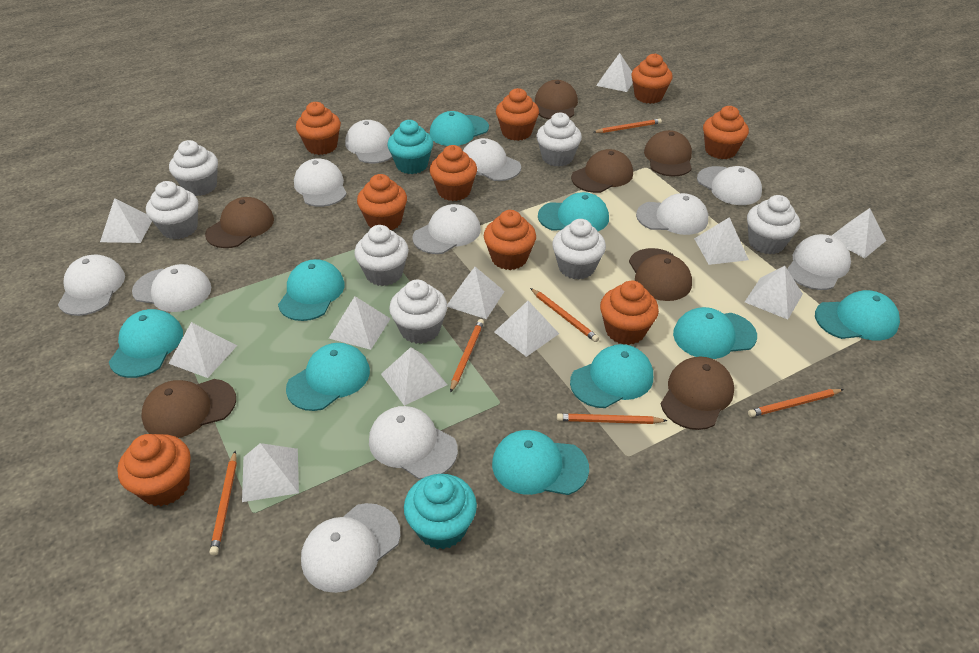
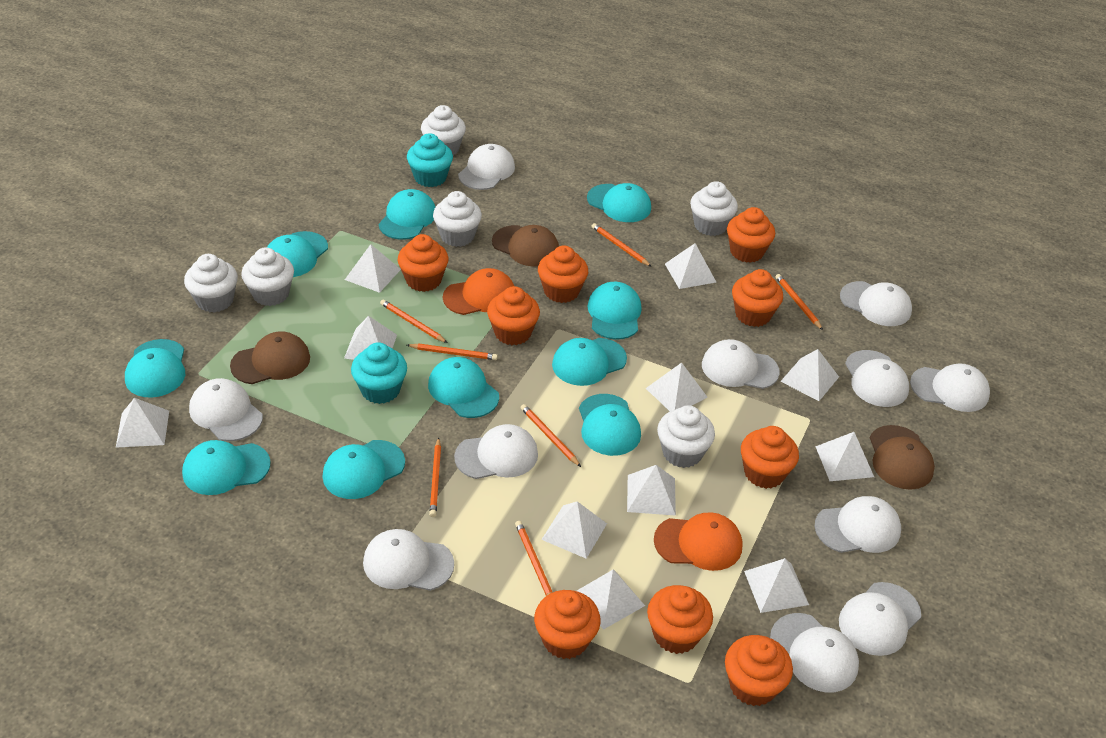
brown cap: [141,379,236,438] [205,197,274,248] [535,80,578,119] [571,149,633,193] [629,248,692,301] [644,130,692,177] [661,357,734,430] = 7 -> [230,332,310,384] [492,225,559,267] [870,425,935,490] = 3
orange cap: none = 0 -> [443,268,514,315] [654,513,743,571] = 2
orange pencil: [210,450,237,555] [450,319,484,393] [530,288,599,342] [557,413,668,424] [594,119,662,133] [748,389,844,417] = 6 -> [380,299,448,343] [407,344,498,360] [429,437,441,517] [515,521,553,596] [520,404,581,467] [592,223,652,267] [775,274,823,330] = 7
turquoise cap: [109,309,183,378] [278,259,345,321] [286,343,370,411] [430,111,489,146] [492,430,589,495] [538,192,609,231] [570,344,653,408] [673,307,757,359] [815,290,900,341] = 9 -> [125,339,185,398] [182,440,271,495] [267,231,328,277] [323,440,405,499] [379,189,435,240] [428,357,499,418] [552,338,627,386] [579,394,641,456] [587,183,651,222] [587,282,641,340] = 10
white cupcake: [146,181,198,239] [169,140,218,196] [354,225,409,286] [389,279,447,344] [536,113,582,167] [552,219,606,280] [747,195,800,254] = 7 -> [184,254,238,313] [241,247,294,306] [421,105,466,156] [433,191,482,247] [657,405,715,468] [690,181,738,236] = 6

